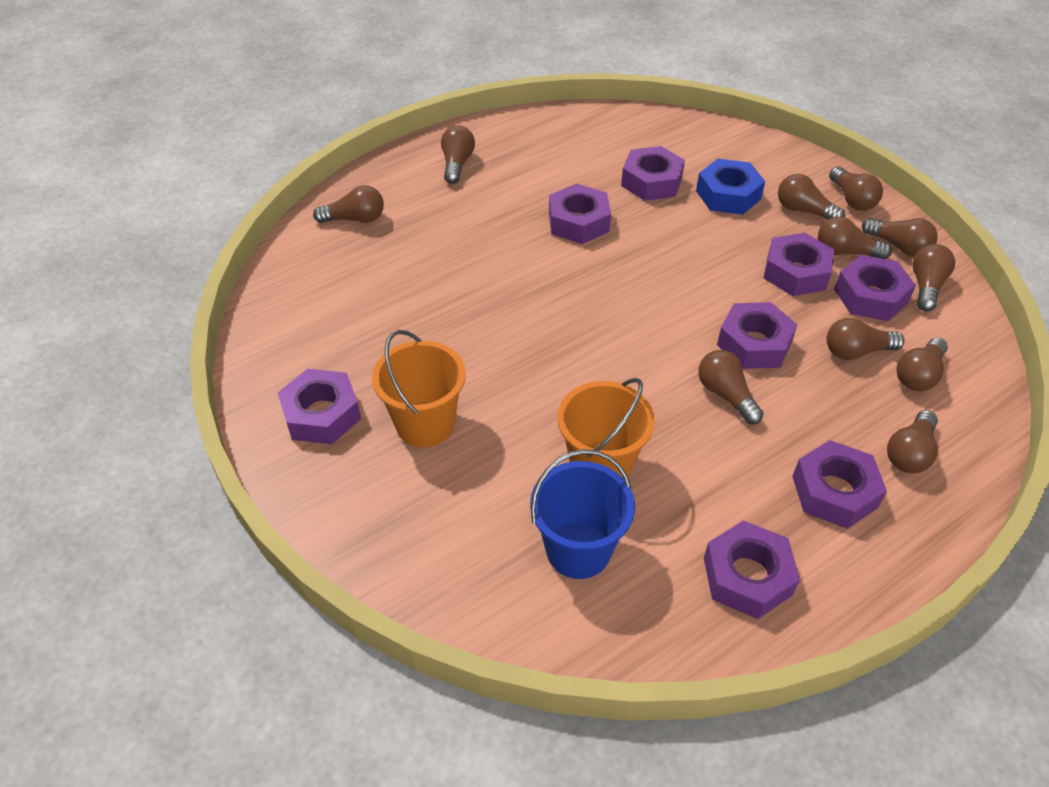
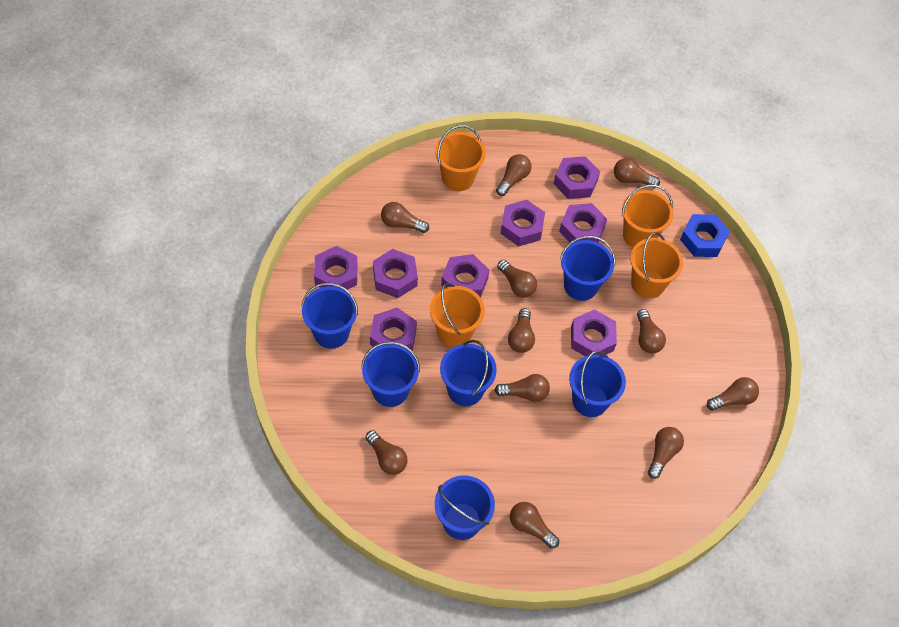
blue bucket: [530,449,635,579] = 1 -> [301,283,358,349] [361,342,420,407] [435,476,495,540] [440,340,497,406] [560,236,615,301] [569,350,626,417] = 6
orange bucket: [372,330,466,448] [557,378,655,478] = 2 -> [430,283,485,347] [435,125,486,191] [622,185,674,248] [630,232,683,298] = 4

